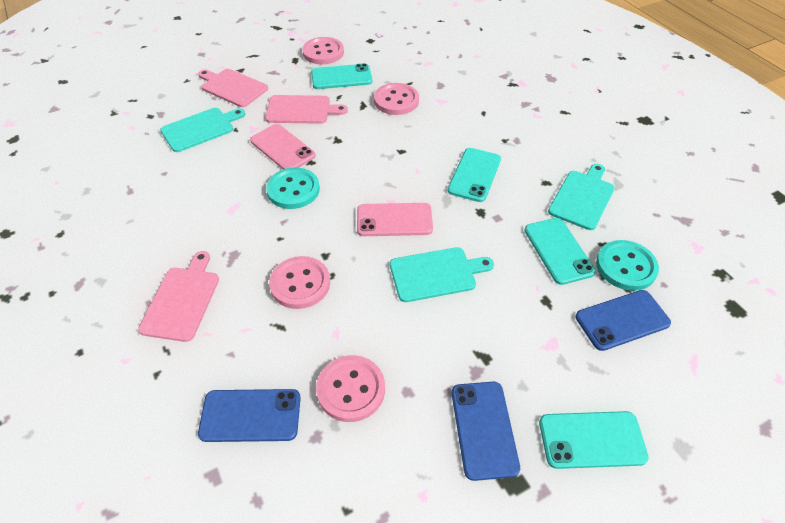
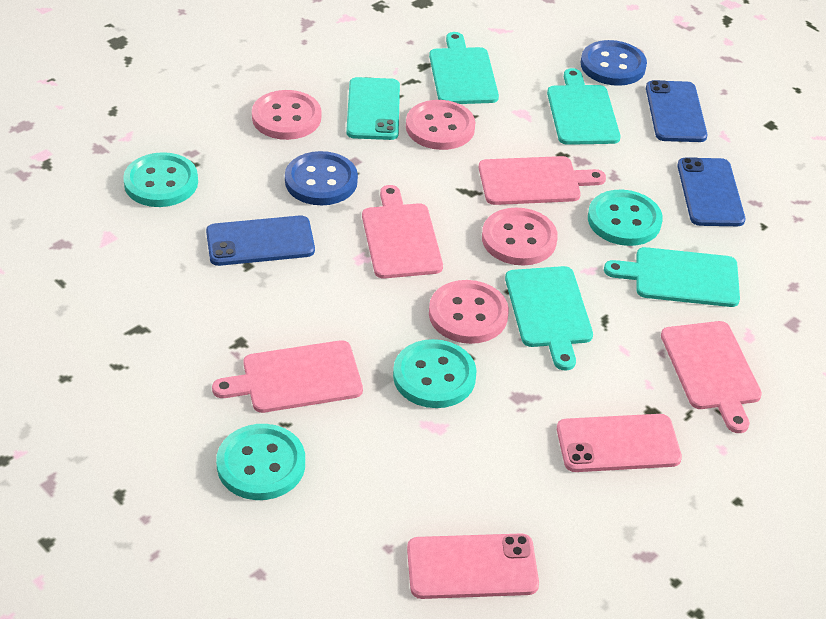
blue button: none = 0 -> [285,151,358,205] [581,40,647,86] = 2
pink cutting board: [138,251,219,342] [198,69,268,107] [265,95,348,124] = 3 -> [212,340,363,413] [362,185,443,279] [479,156,606,205] [661,321,762,433] = 4
turquoise button: [266,168,320,209] [596,240,659,291] = 2 -> [123,152,198,207] [216,424,305,500] [393,339,477,408] [588,190,663,246] = 4
turquoise cutting board: [160,108,245,152] [390,247,494,302] [548,164,615,230] = 3 -> [429,32,499,104] [505,266,593,371] [547,68,621,145] [604,247,740,307] = 4
turquoise phone: [311,63,372,89] [448,148,501,202] [524,218,596,285] [539,411,649,469] = 4 -> [346,77,400,140] = 1

